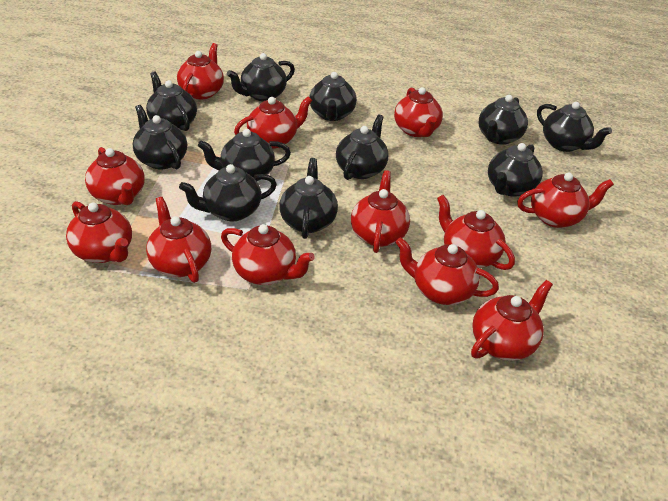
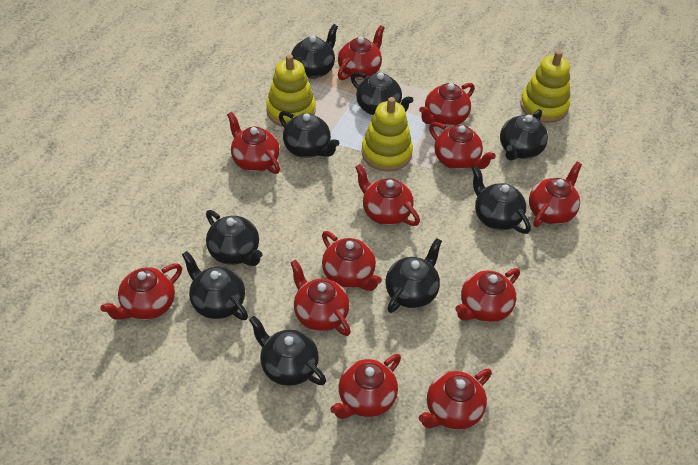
black teapot: [133,105,187,169] [146,71,197,131] [179,164,277,221] [198,129,291,181] [227,53,295,101] [279,158,338,239] [309,72,357,121] [336,115,388,180] [478,95,528,145] [488,143,543,197] [537,102,612,152] = 11 -> [182,251,248,320] [206,210,263,266] [249,316,326,386] [279,111,339,158] [291,24,338,79] [351,72,413,115] [386,238,442,313] [472,166,531,234] [500,109,548,161] = 9
yellow stacking toy: none = 0 -> [266,54,316,127] [362,97,413,171] [520,50,570,123] = 3

